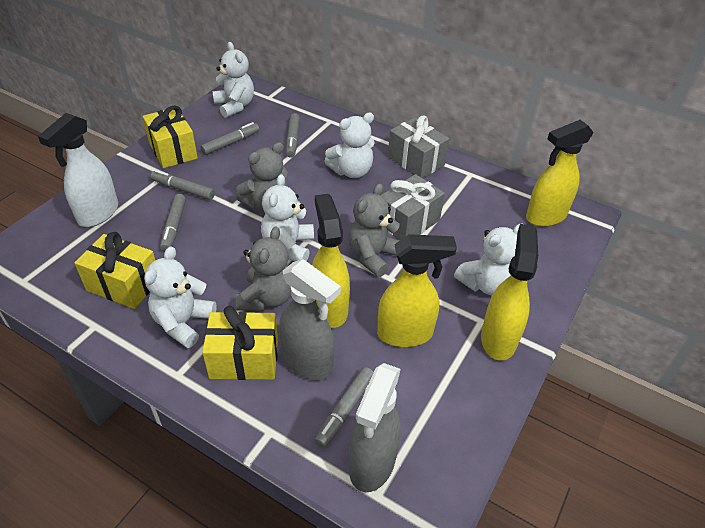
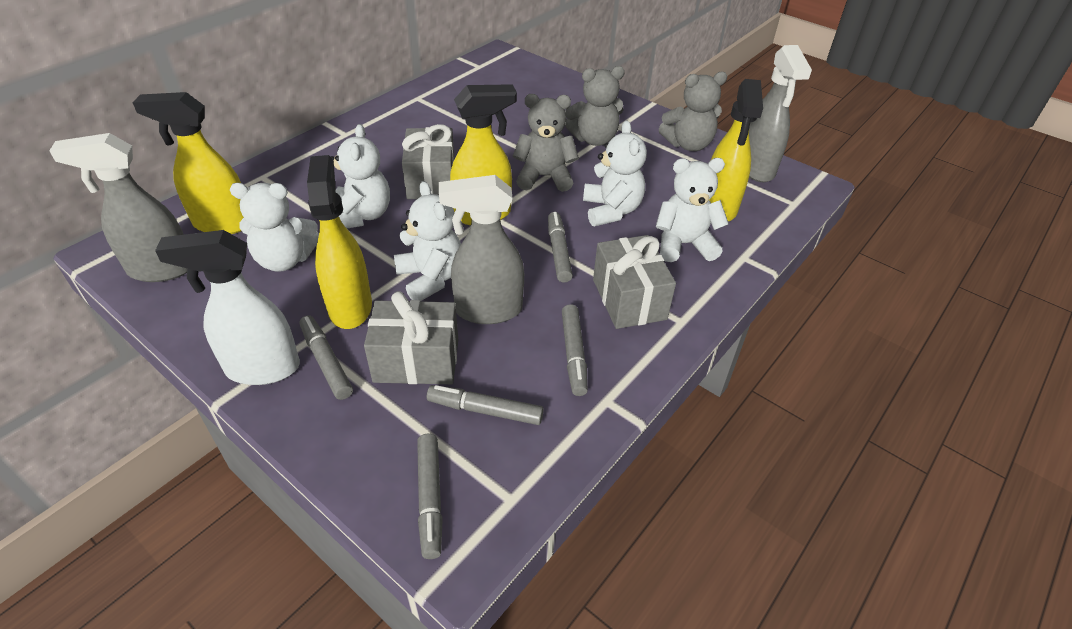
grey gift: [381,174,445,240] [388,116,449,178] = 2 -> [364,291,458,384] [402,124,455,199] [593,235,676,329] = 3
grey spray bottle: [279,259,341,380] [349,363,401,492] = 2 -> [49,133,187,282] [439,175,524,324] [749,45,812,182] = 3
yellow gift: [74,232,155,309] [142,105,198,168] [202,306,278,380] = 3 -> none = 0

